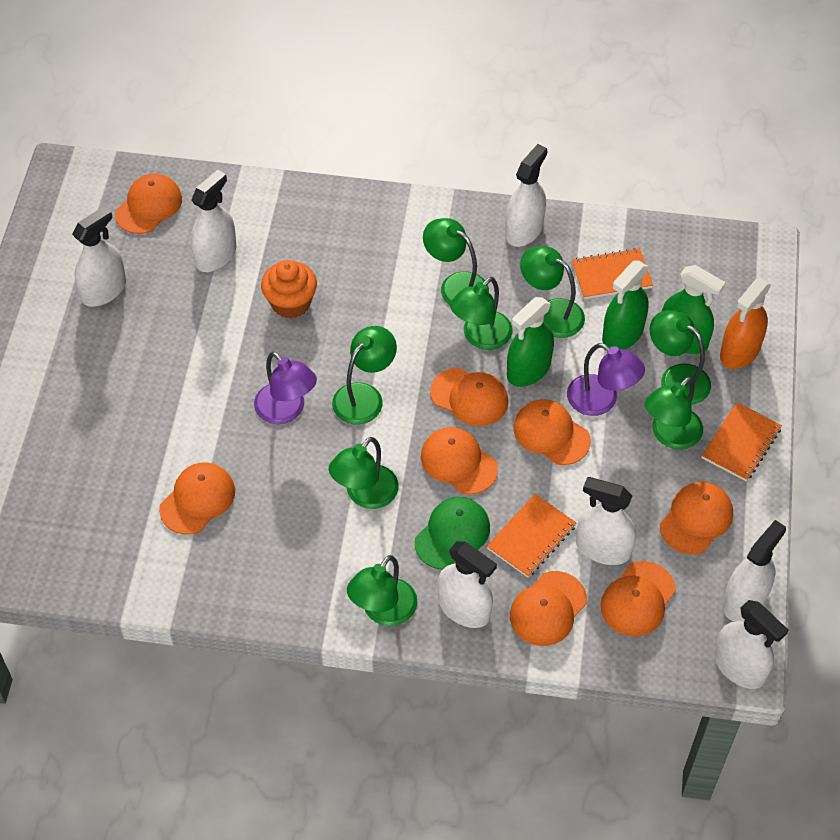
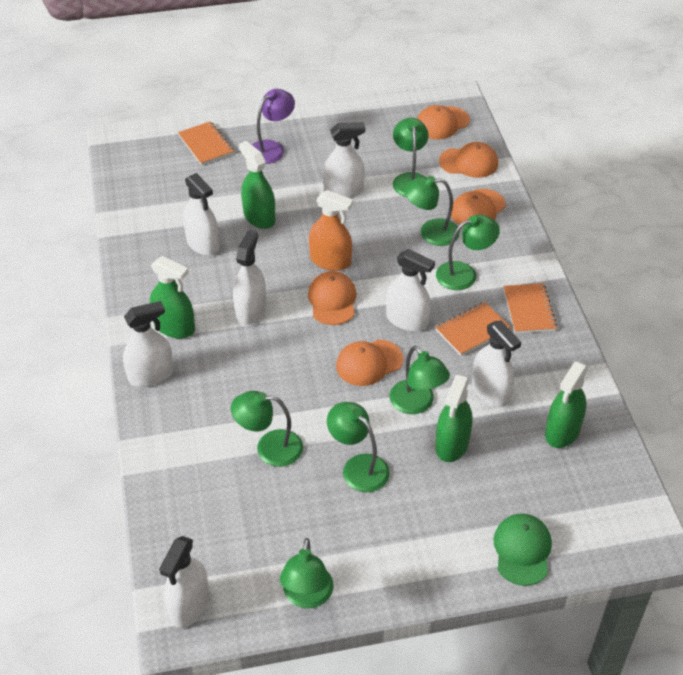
green lamp: [329,437,399,509] [332,326,397,424] [347,555,417,626] [423,218,489,305] [450,277,513,350] [520,246,585,338] [645,377,703,449] [650,310,711,405] = 8 -> [231,391,303,467] [280,538,334,609] [327,402,390,492] [389,345,450,414] [393,118,429,197] [404,176,460,246] [436,215,500,290] = 7
green spray bottle: [507,297,554,387] [602,261,649,349] [662,265,726,354] = 3 -> [150,256,195,339] [239,141,275,229] [435,374,472,462] [545,361,588,448] = 4
orange cap: [115,174,182,234] [159,462,235,535] [421,427,498,495] [430,368,508,426] [510,571,587,646] [513,399,591,465] [600,561,676,637] [660,482,733,554] = 8 -> [308,271,356,325] [336,339,403,386] [417,105,470,139] [439,142,498,178] [451,189,505,225] = 5
orange cupcake: [261,260,317,318] = 1 -> none = 0
purple lamp: [254,351,317,424] [567,343,645,416] = 2 -> [252,89,295,164] = 1

